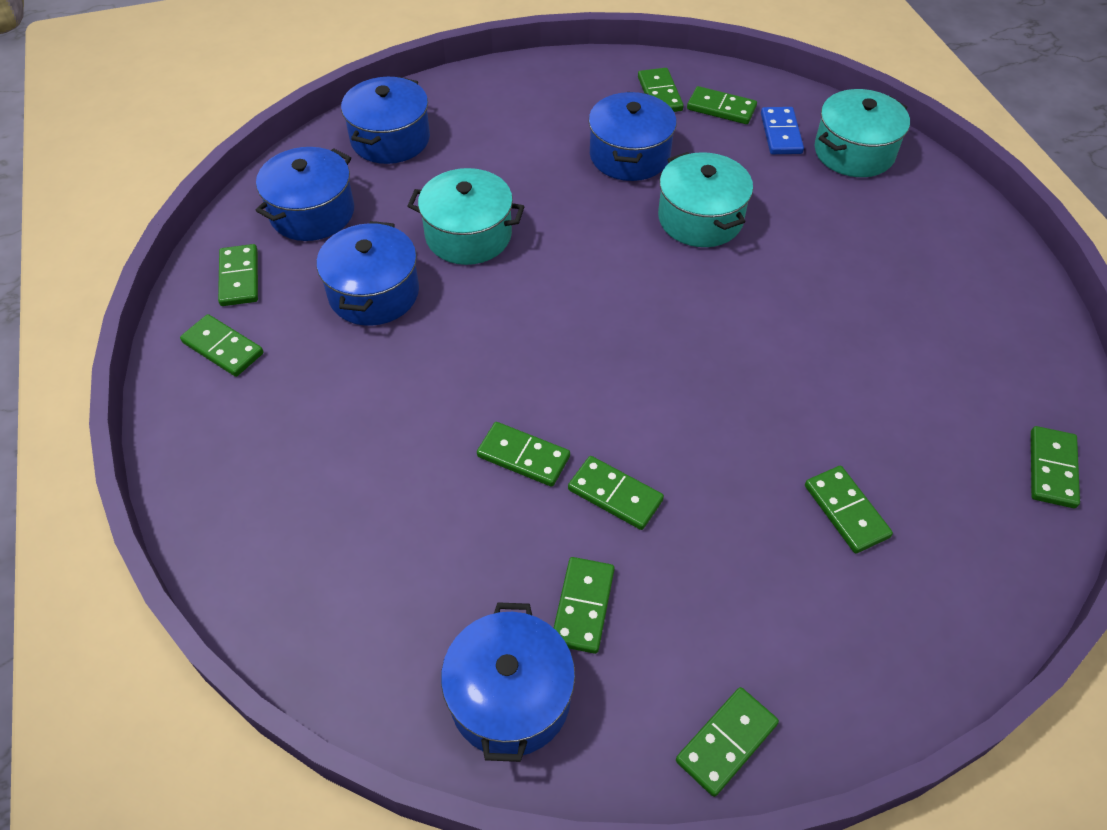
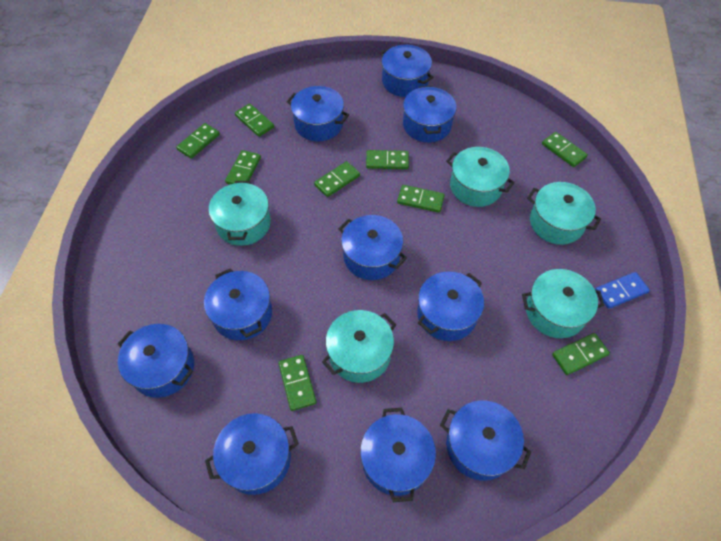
blue pot: [255,147,354,241] [316,221,419,326] [341,77,430,164] [441,602,575,762] [589,92,677,181] = 5 -> [118,324,194,398] [204,268,272,340] [205,413,299,495] [287,86,349,141] [339,215,407,280] [360,408,436,502] [380,45,433,97] [403,86,457,142] [417,271,484,341] [440,400,531,481] = 10
green domino: [180,314,264,377] [218,244,258,306] [477,422,570,487] [554,557,615,654] [568,456,664,530] [638,68,684,112] [676,687,779,797] [687,86,757,124] [805,466,893,554] [1031,426,1080,508] = 10 -> [176,123,220,159] [225,150,261,185] [235,103,274,137] [278,355,316,411] [314,161,360,197] [366,150,409,169] [397,185,445,213] [542,132,588,167] [552,333,610,375] = 9
turquoise pot: [407,168,525,265] [658,152,753,247] [815,89,910,177] = 3 -> [209,181,271,246] [322,310,396,383] [446,147,515,207] [522,269,605,338] [527,182,601,245] = 5

